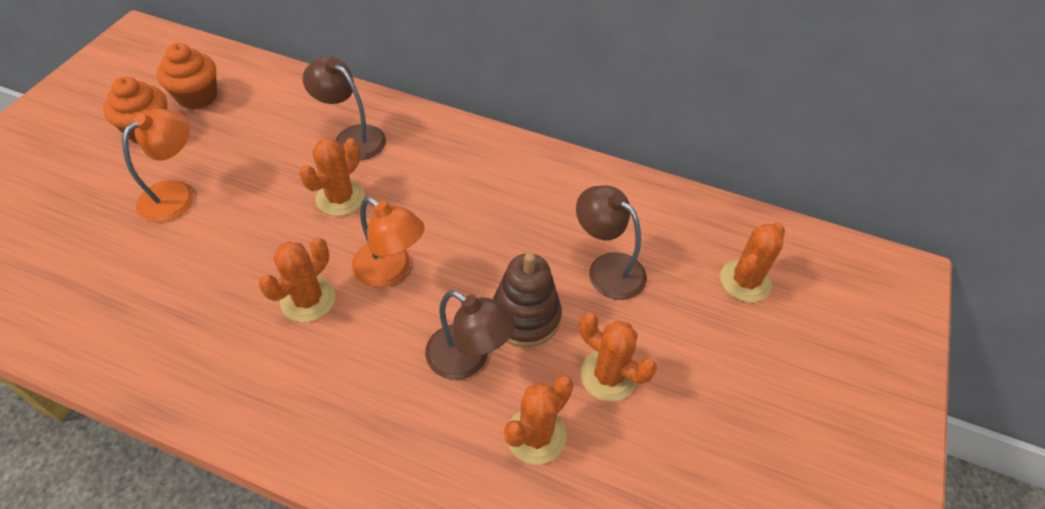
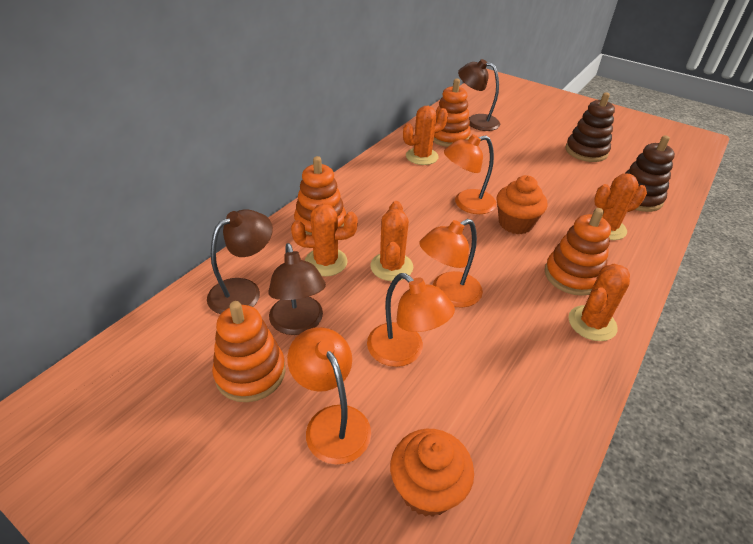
brown stacking toy: [493,253,562,347] = 1 -> [566,92,615,162] [626,135,675,212] = 2
orange lamp: [122,109,194,222] [352,197,425,288] = 2 -> [287,327,371,465] [367,273,455,367] [419,219,483,308] [444,134,496,214] = 4
orange stacking toy: none = 0 -> [212,301,286,402] [294,156,346,235] [433,79,471,147] [545,208,611,296] = 4

